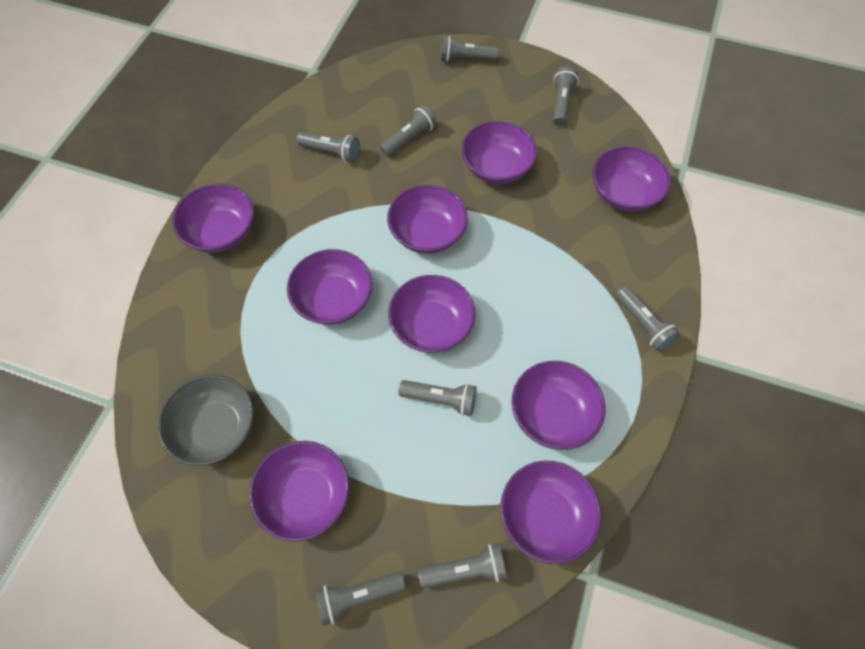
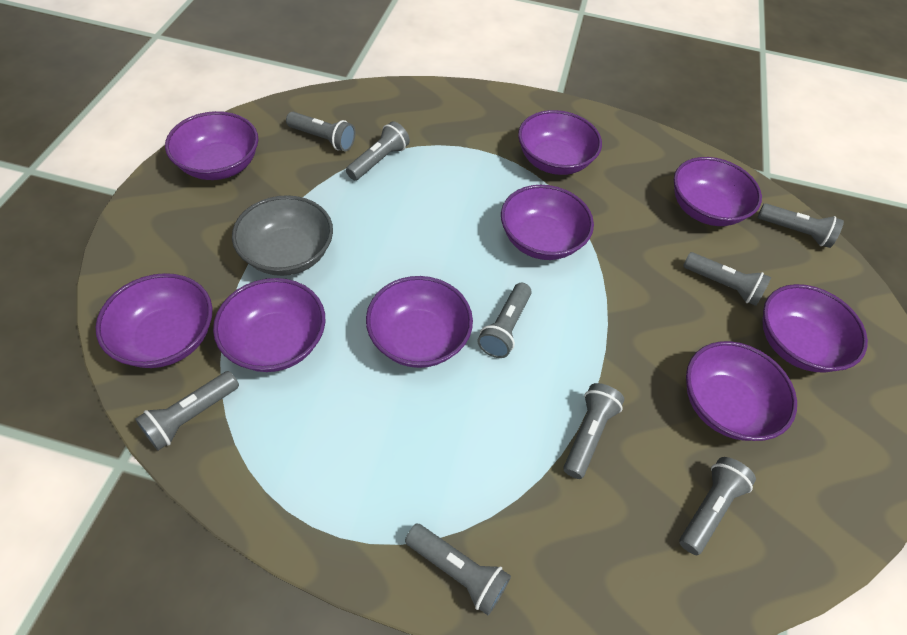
grey flashlight: [296,132,360,162] [315,572,406,626] [380,105,437,156] [399,380,477,416] [418,544,507,588] [441,36,498,62] [553,67,579,126] [616,286,680,351] = 8 -> [135,371,239,451] [286,112,356,151] [346,121,410,180] [405,523,511,615] [477,283,532,358] [563,383,624,479] [679,457,756,555] [683,252,771,306] [758,203,844,248] = 9

